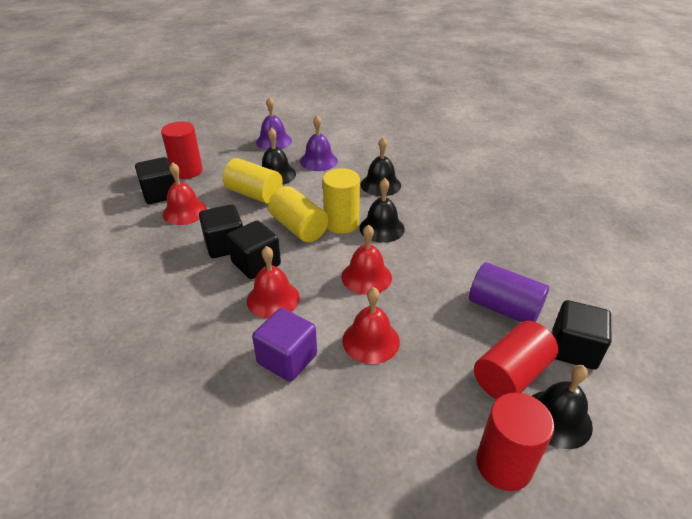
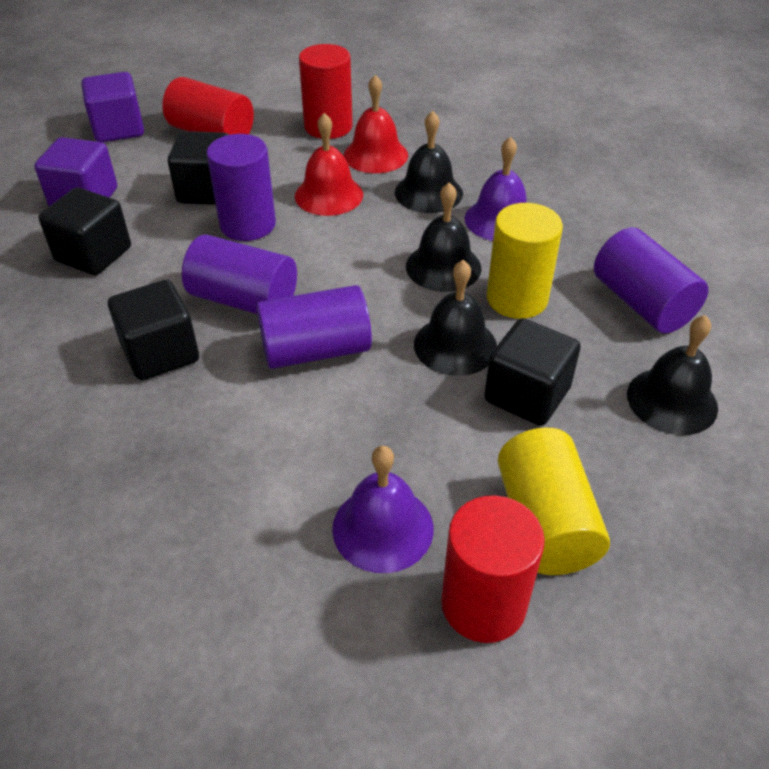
purple cube: [252,308,317,382] = 1 -> [34,137,117,206] [81,72,144,142] = 2
purple cylinder: [469,262,549,322] = 1 -> [182,234,297,314] [207,134,276,241] [257,285,372,369] [594,227,709,333] = 4
red bell: [163,162,207,225] [247,246,300,319] [341,224,392,295] [342,287,400,364] = 4 -> [295,113,363,216] [344,75,408,173] = 2
yellow cylinder: [223,158,283,204] [268,186,329,242] [323,168,360,234] = 3 -> [487,203,563,319] [498,427,610,575] = 2

